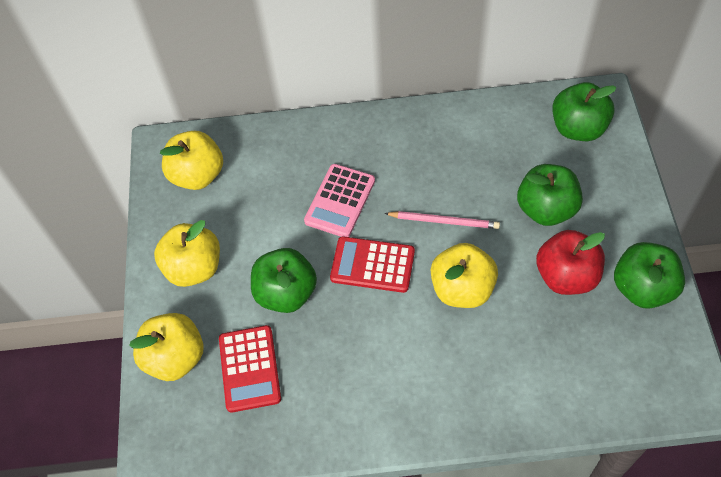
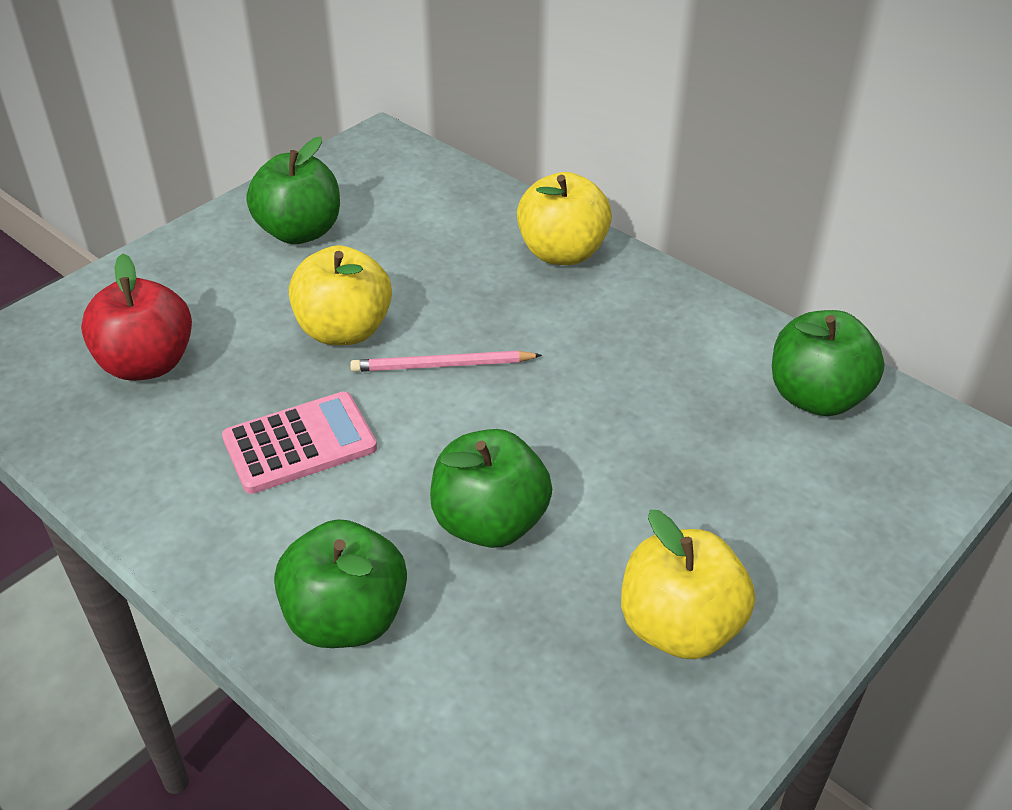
red calculator: [219,325,281,413] [330,236,415,293] = 2 -> none = 0
yellow apple: [129,313,203,381] [154,220,220,287] [160,131,223,190] [430,243,498,308] = 4 -> [289,245,392,345] [517,172,612,265] [621,510,755,659] = 3

